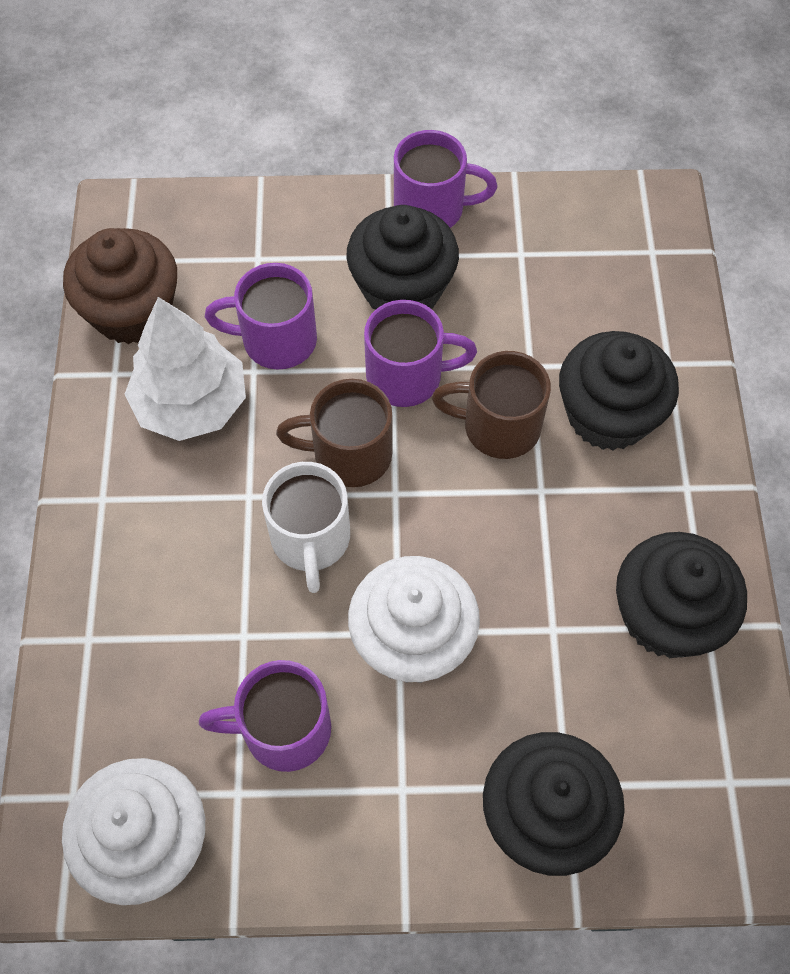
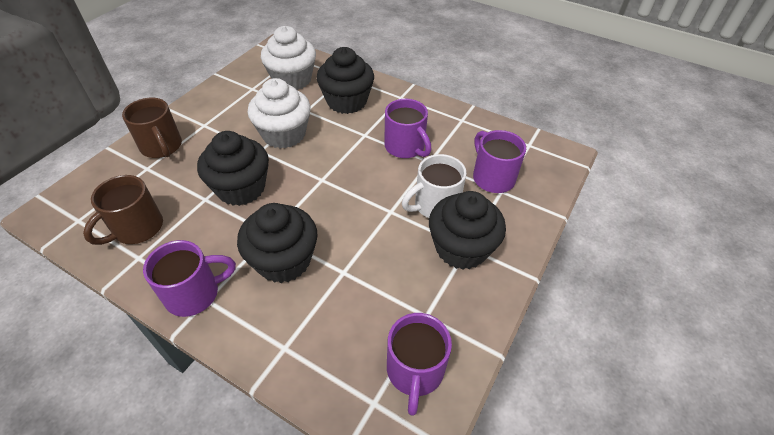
brown cupcake: [63,228,177,344] = 1 -> none = 0
white tree: [125,297,246,441] = 1 -> none = 0

